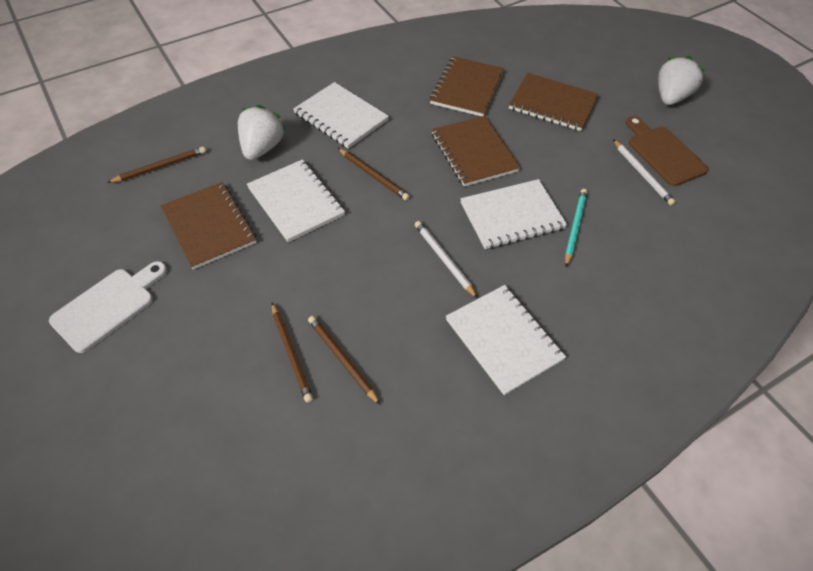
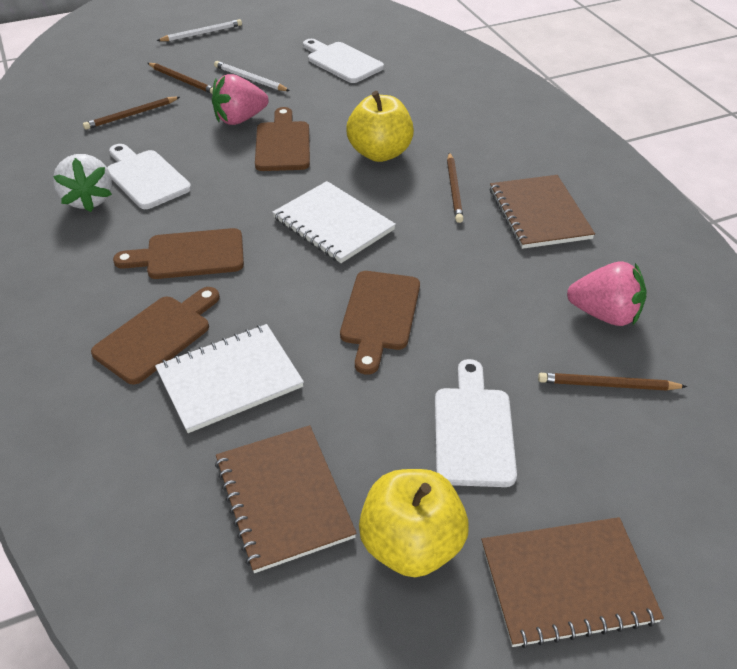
brown cutting board: [626,116,709,186] = 1 -> [91,287,220,385] [113,228,244,279] [255,107,310,171] [340,271,420,374] = 4
brown notebook: [161,182,257,270] [430,56,504,116] [432,116,520,187] [509,73,599,131] = 4 -> [215,425,357,573] [481,517,664,648] [490,175,595,249] = 3
pink strawberry: none = 0 -> [212,74,269,125] [567,261,646,326] = 2
turquoise pencil: [565,189,588,267] = 1 -> none = 0
white cutting board: [49,261,167,353] = 1 -> [107,144,191,209] [303,39,384,83] [435,359,517,487] = 3
white notebook: [247,159,345,242] [293,82,389,149] [446,285,566,395] [460,179,567,249] = 4 -> [155,324,304,433] [272,181,396,263] = 2
white strawberry: [238,105,286,160] [658,56,705,105] = 2 -> [53,154,112,212] = 1
yellow apple: none = 0 -> [346,91,414,162] [359,469,469,577] = 2

